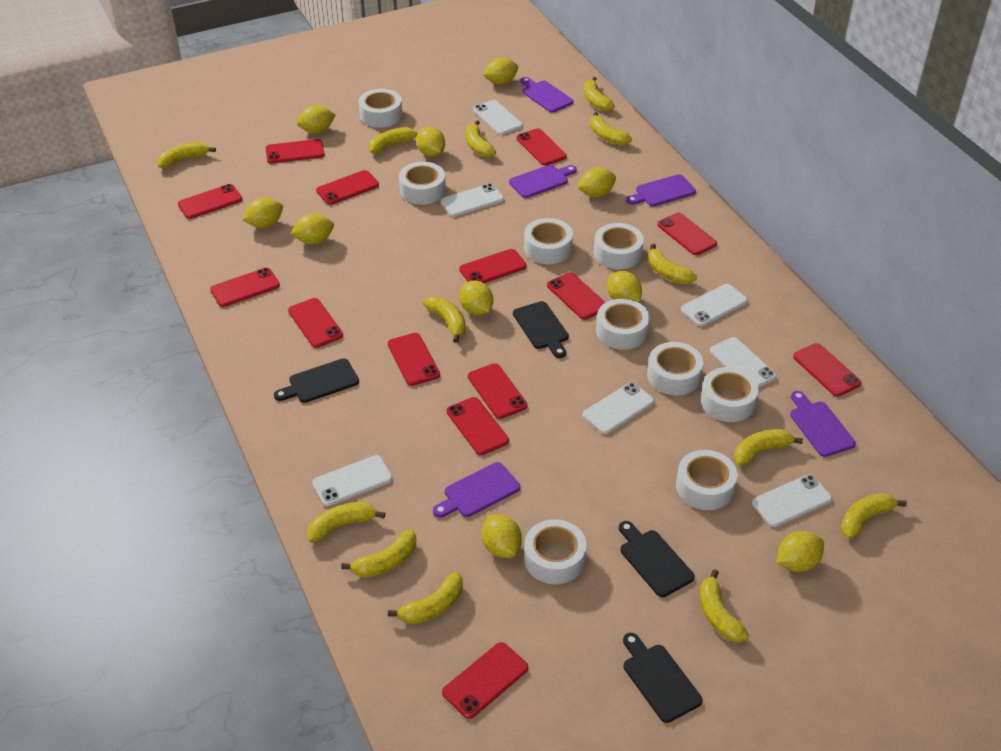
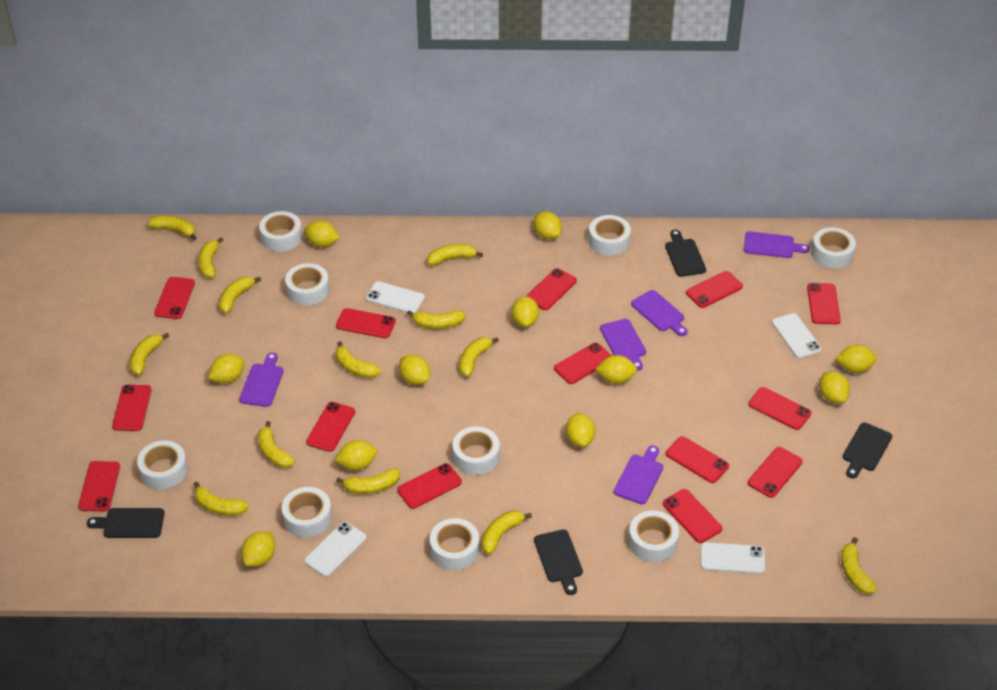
white phone: [312,455,393,506] [441,183,504,217] [473,100,523,135] [583,383,654,434] [681,284,748,326] [710,337,777,387] [752,474,832,527] = 7 -> [304,522,366,577] [366,281,425,313] [701,542,765,574] [772,313,822,358] = 4
yellow lemon: [243,197,283,228] [290,213,334,244] [297,105,335,133] [416,126,445,157] [459,281,493,315] [481,514,522,558] [483,57,518,85] [578,167,616,197] [607,271,642,302] [777,531,824,572] = 10 -> [208,354,245,383] [241,531,275,567] [304,220,340,247] [334,440,377,471] [399,355,430,385] [511,296,539,327] [534,211,562,239] [566,413,595,447] [595,355,637,384] [819,371,850,403] [836,344,877,373] = 11

